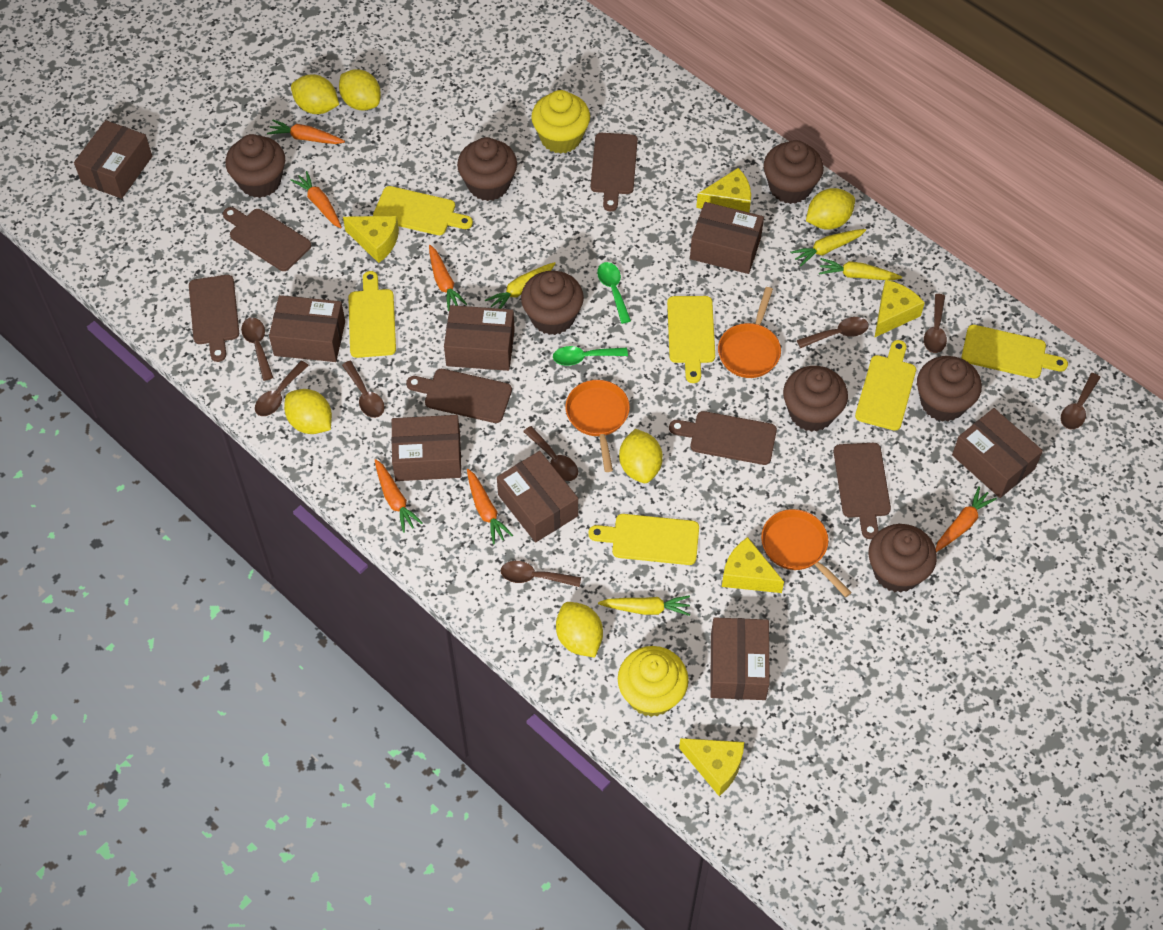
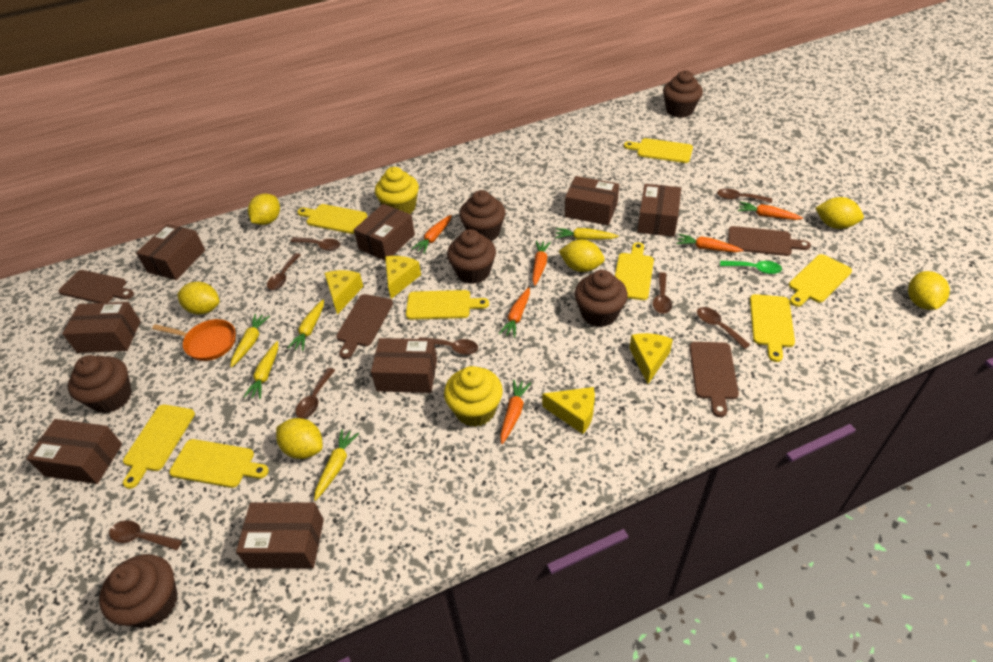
brown cupcake: [225,134,285,198] [457,137,517,201] [521,271,584,335] [764,140,824,204] [783,366,848,432] [868,524,937,593] [917,356,982,422] = 7 -> [68,355,132,413] [99,554,178,628] [447,229,496,284] [459,190,505,241] [574,270,628,327] [663,70,703,118] = 6
brown cutting board: [189,275,239,362] [223,207,311,271] [406,369,512,423] [591,133,638,211] [669,411,777,465] [834,443,891,539] = 6 -> [58,270,134,303] [336,294,393,359] [690,342,739,417] [728,226,811,256] = 4
green spoon: [553,346,628,366] [597,262,631,324] = 2 -> [720,261,782,274] = 1
orange pan: [565,380,630,472] [718,287,781,378] [761,509,852,597] = 3 -> [152,319,236,361] = 1
yellow carrot: [485,262,556,309] [598,595,690,616] [791,229,866,267] [819,258,902,280] = 4 -> [230,314,270,368] [244,341,278,399] [288,299,324,351] [314,429,359,501] [555,228,619,240] = 5
yellow cheese: [343,216,399,263] [679,738,744,796] [696,168,751,212] [722,537,784,593] [874,280,925,338] = 5 -> [324,270,363,315] [385,256,421,299] [542,387,595,434] [629,333,673,384] = 4
yellow cutting board: [348,271,396,358] [373,186,473,235] [588,514,699,565] [667,296,715,383] [855,340,916,431] [962,325,1068,378] = 6 -> [123,405,195,489] [169,439,269,488] [297,204,367,234] [406,290,489,320] [615,242,654,300] [624,138,693,163] [750,294,795,362] [789,254,852,307] = 8

